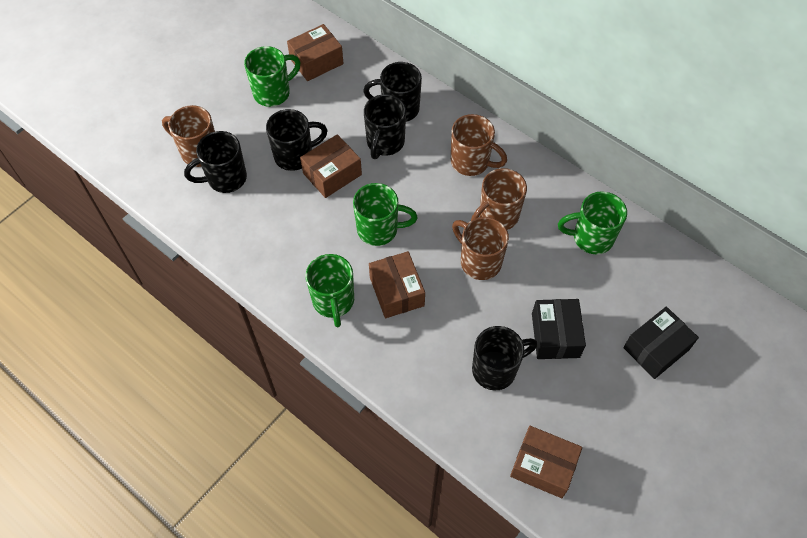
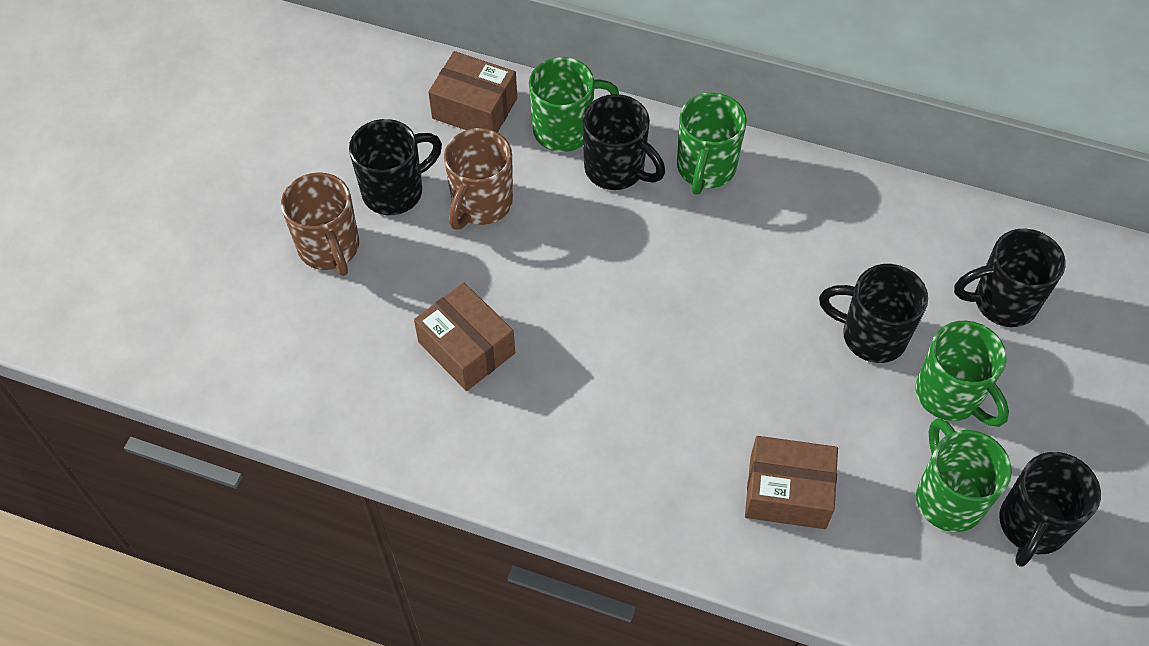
black box: [532,299,586,359] [623,307,699,379] = 2 -> none = 0
brown box: [287,24,344,81] [300,134,362,198] [369,251,425,318] [510,426,582,498] = 4 -> [414,282,515,391] [428,51,517,133] [745,436,838,529] = 3
brown mug: [162,105,215,167] [451,114,507,176] [452,217,509,280] [471,168,527,230] = 4 -> [281,172,359,276] [444,128,513,230] = 2

